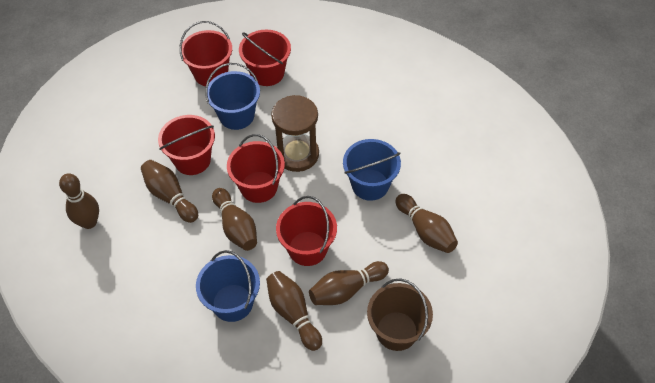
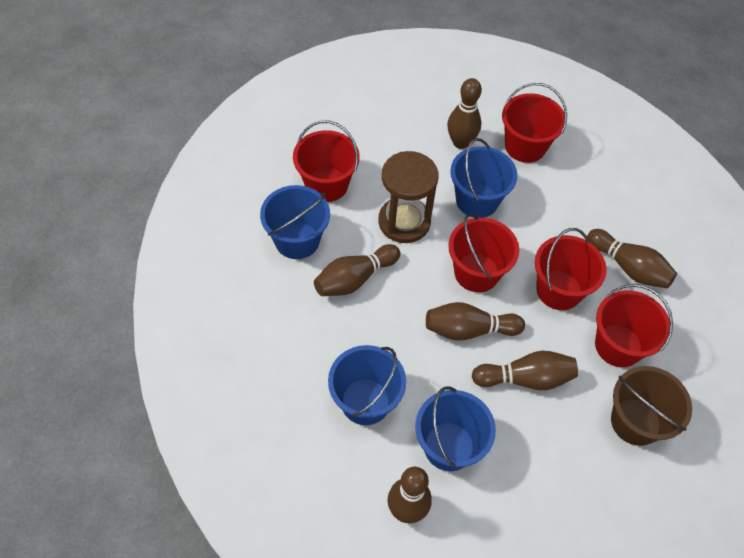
blue bucket: [196,250,260,322] [205,63,260,130] [343,139,401,201] = 3 -> [260,185,330,259] [328,345,406,425] [415,387,496,471] [450,138,518,218] = 4

